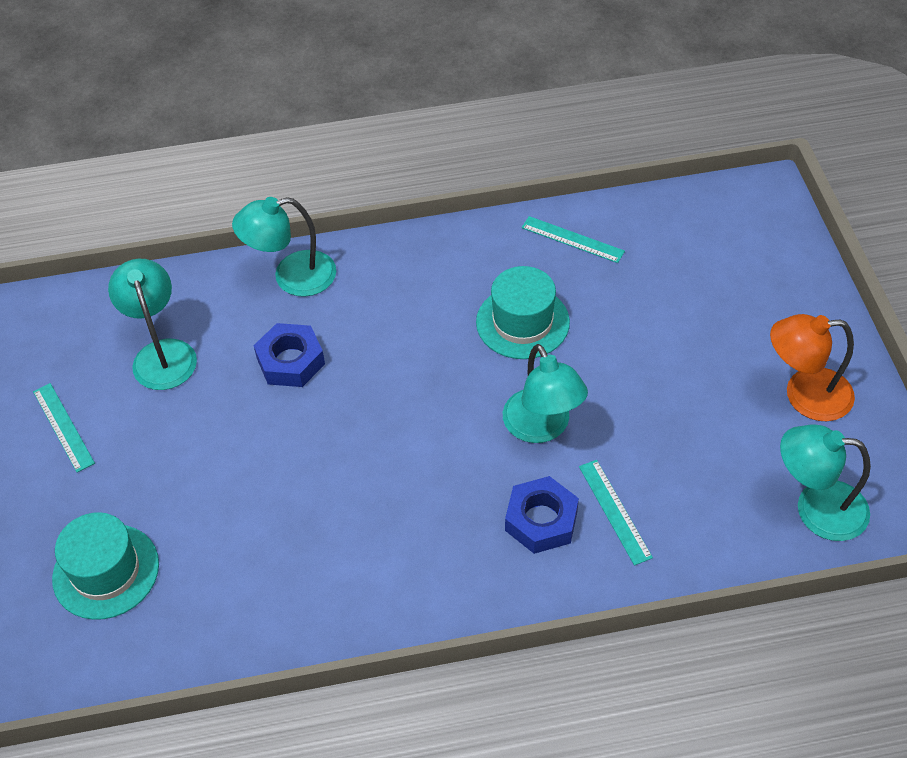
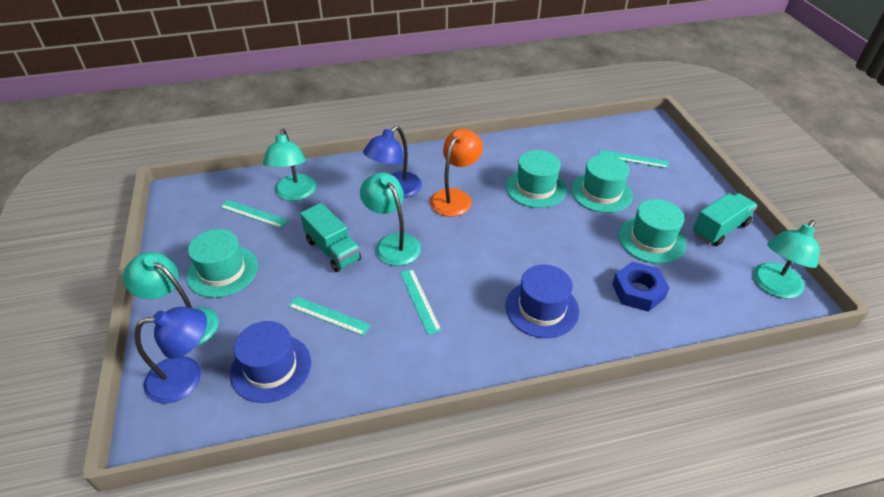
blue hat: none = 0 -> [230,321,311,403] [506,264,579,338] = 2
blue lamp: none = 0 -> [134,307,207,404] [363,126,422,198] = 2
blue nut: [254,323,325,387] [505,476,579,554] = 2 -> [612,261,669,312] = 1
turquoise hat: [52,512,159,620] [476,266,570,359] = 2 -> [187,229,258,298] [506,150,566,208] [571,154,633,213] [618,199,686,264] = 4
turquoise ruler: [33,383,95,472] [521,216,625,263] [579,460,653,566] = 3 -> [220,200,289,228] [288,296,371,336] [400,269,442,335] [599,150,669,168] = 4
turquoise truck: none = 0 -> [300,203,361,272] [693,193,758,246] = 2

